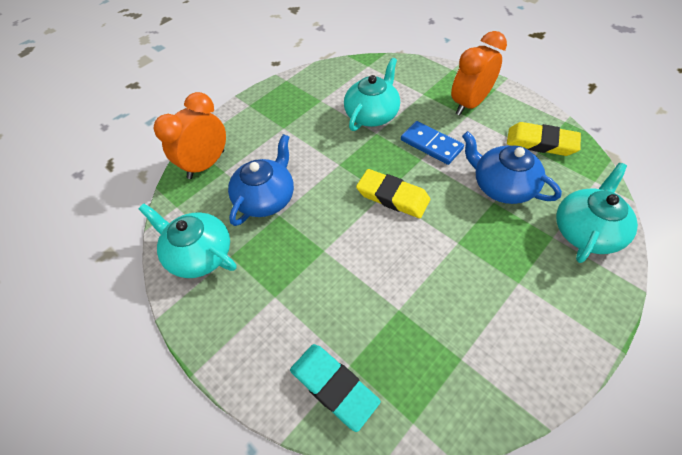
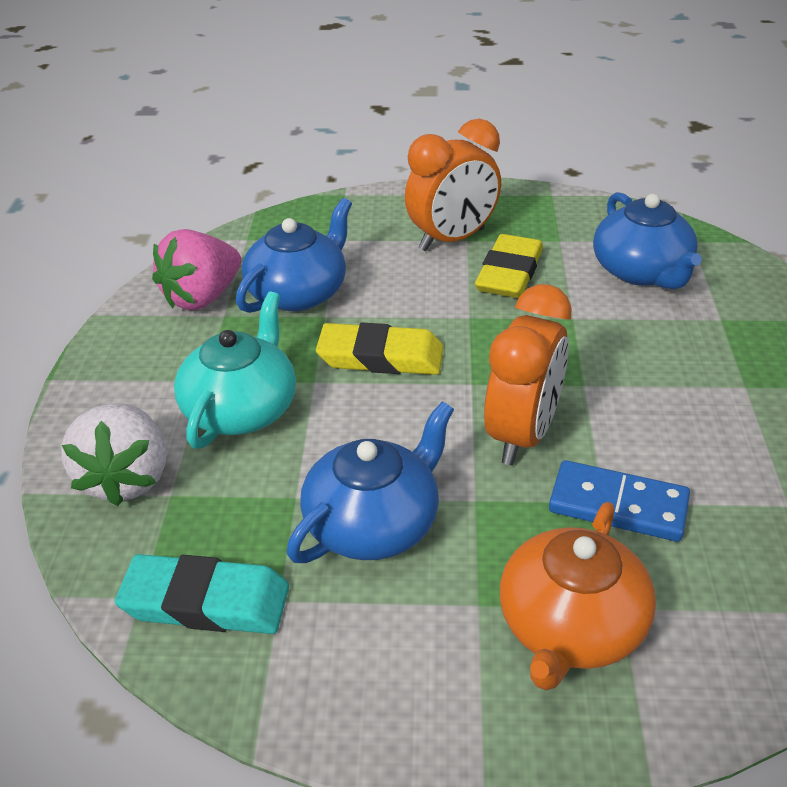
blue teapot: [228,134,294,226] [462,131,562,204] = 2 -> [236,198,352,313] [287,401,454,563] [593,192,702,289] = 3
orange teapot: none = 0 -> [500,502,656,691] = 1
pink strawberry: none = 0 -> [152,229,241,310] = 1
turquoise teapot: [139,204,236,278] [344,58,400,131] [556,163,638,263] = 3 -> [174,291,296,449] = 1
white strawberry: none = 0 -> [61,403,166,506] = 1

